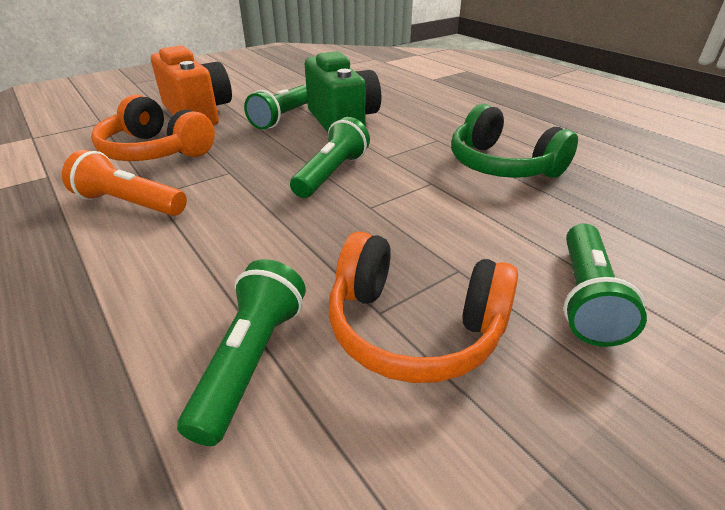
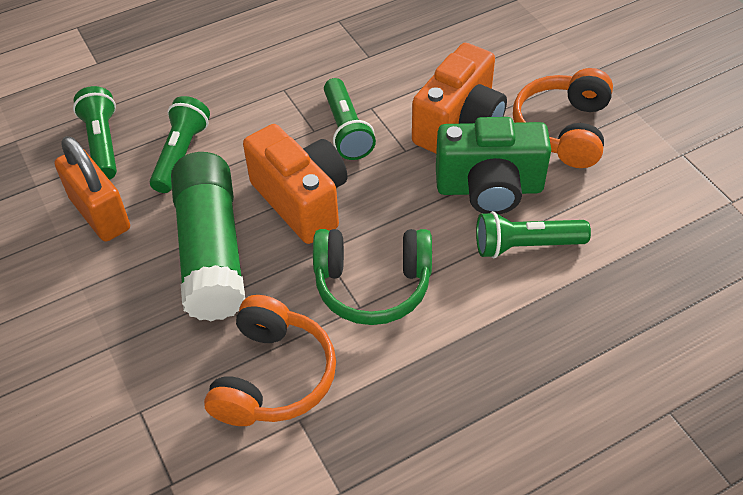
green glue stick: none = 0 -> [171,152,245,321] = 1
orange camera: [151,45,232,125] = 1 -> [243,124,348,244] [412,43,507,153] = 2
orange flashlight: [62,150,187,216] = 1 -> none = 0
orange padlock: none = 0 -> [55,136,130,241] = 1

